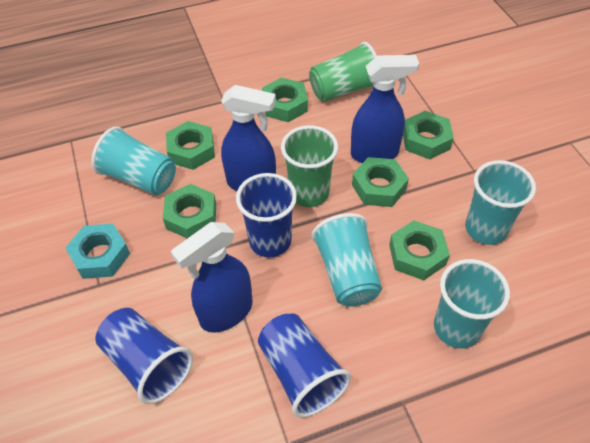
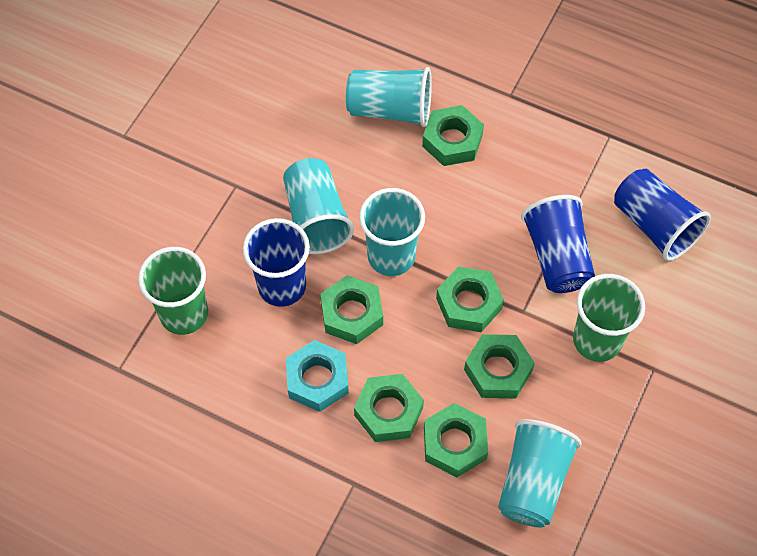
blue spray bottle: [171,222,253,333] [221,85,276,191] [351,55,419,163] = 3 -> none = 0

